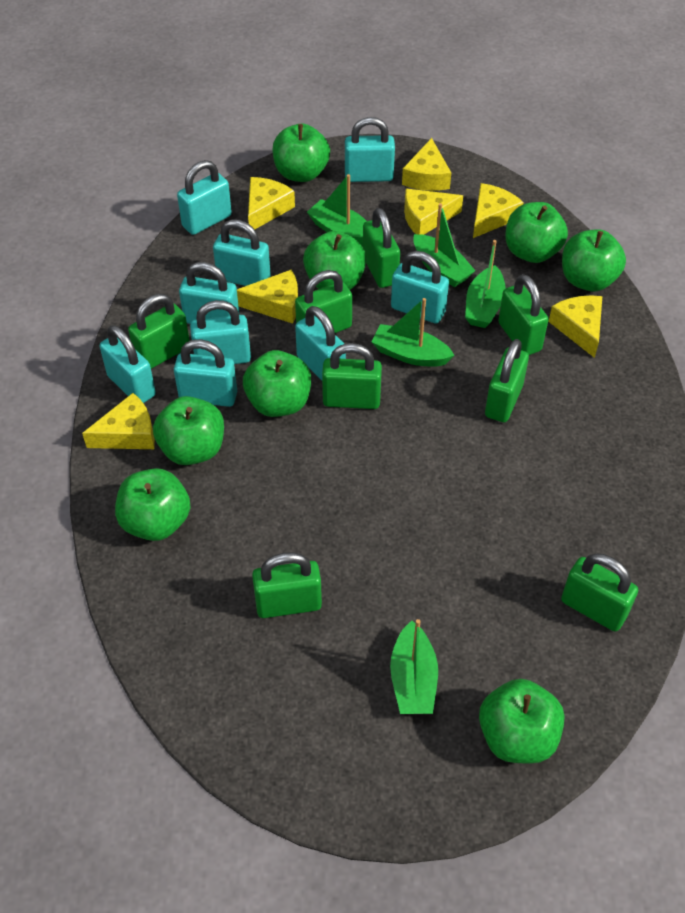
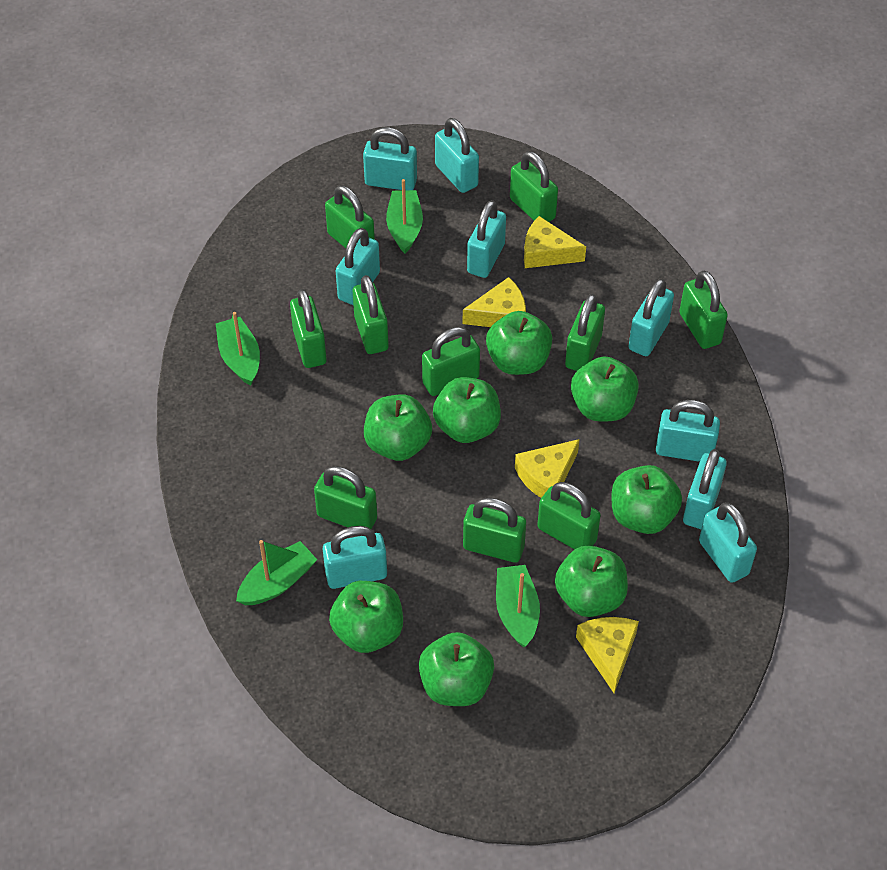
green boat: [307,174,367,246] [372,298,454,367] [390,619,438,714] [413,203,476,287] [465,240,506,328] = 5 -> [216,312,260,385] [236,540,317,605] [386,179,423,254] [496,565,540,647] = 4
green padlock: [128,294,190,369] [252,552,322,618] [295,270,352,333] [322,343,382,409] [363,208,400,288] [485,339,529,422] [498,274,549,355] [561,553,638,632] = 8 -> [290,289,327,368] [314,466,377,529] [325,185,375,248] [353,275,389,354] [422,327,480,396] [463,497,526,563] [510,151,558,222] [537,482,601,550] [565,294,605,371] [679,271,728,349] = 10
yellow cheese: [82,393,155,449] [237,270,298,324] [248,177,295,230] [402,138,451,191] [404,189,463,235] [473,183,524,238] [549,295,602,358] = 7 -> [463,277,526,327] [515,439,580,498] [524,216,586,268] [576,617,639,693] = 4

